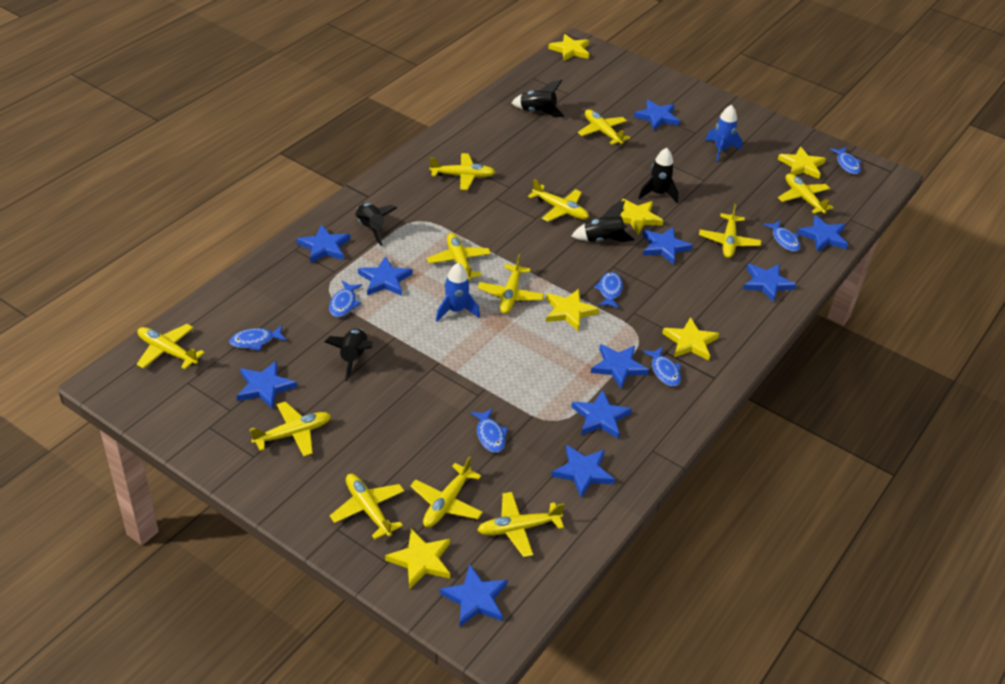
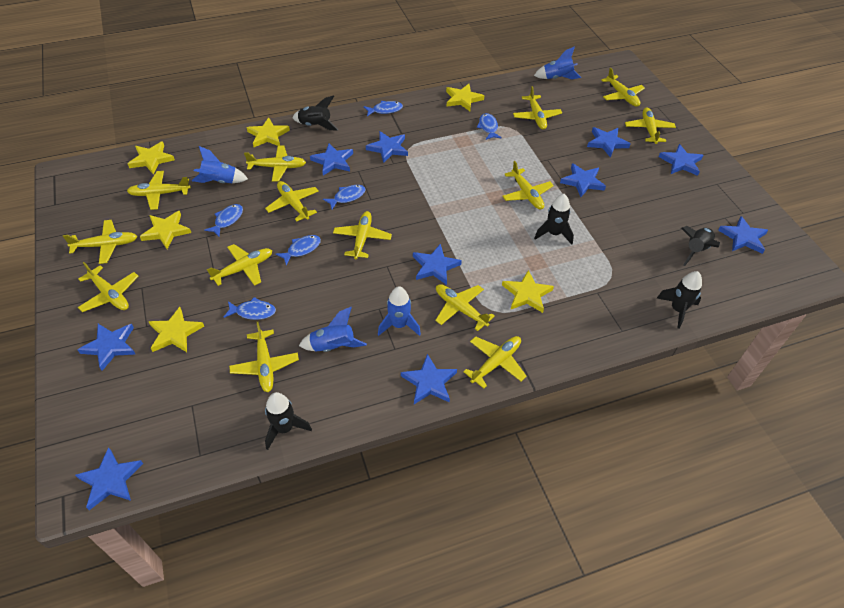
blue fish: [229,325,287,351] [329,281,362,317] [470,408,508,453] [594,272,623,309] [643,347,681,386] [763,220,800,252] [830,147,861,174] = 7 -> [204,204,243,237] [224,297,276,320] [276,235,321,265] [323,185,366,209] [364,101,403,116] [477,113,502,140] = 6
blue rocket: [436,263,480,321] [706,105,742,162] = 2 -> [192,146,248,183] [299,307,367,352] [378,287,421,336] [534,46,581,79] = 4
blue star: [237,360,297,409] [297,224,350,263] [358,256,412,296] [439,564,508,627] [551,445,615,498] [571,390,632,439] [591,344,649,389] [634,100,680,130] [643,227,693,265] [743,264,797,303] [797,215,848,252] = 11 -> [75,447,143,510] [77,324,135,371] [310,143,353,176] [366,131,408,163] [401,354,457,404] [413,244,462,285] [560,163,606,197] [587,127,630,158] [659,144,703,176] [718,216,768,254] = 10
yellow plane: [137,324,205,369] [249,401,331,456] [330,474,404,540] [410,456,483,527] [427,233,491,281] [429,153,495,190] [478,254,544,314] [478,492,564,557] [528,179,589,222] [578,109,630,145] [699,204,761,258] [778,173,834,214] = 12 -> [63,220,137,264] [78,262,139,312] [127,171,191,210] [207,244,272,286] [229,322,299,392] [244,146,306,182] [265,181,319,221] [333,211,392,259] [435,284,495,331] [463,336,527,388] [502,161,554,210] [513,86,562,130] [601,68,645,107] [625,108,676,144] = 14

